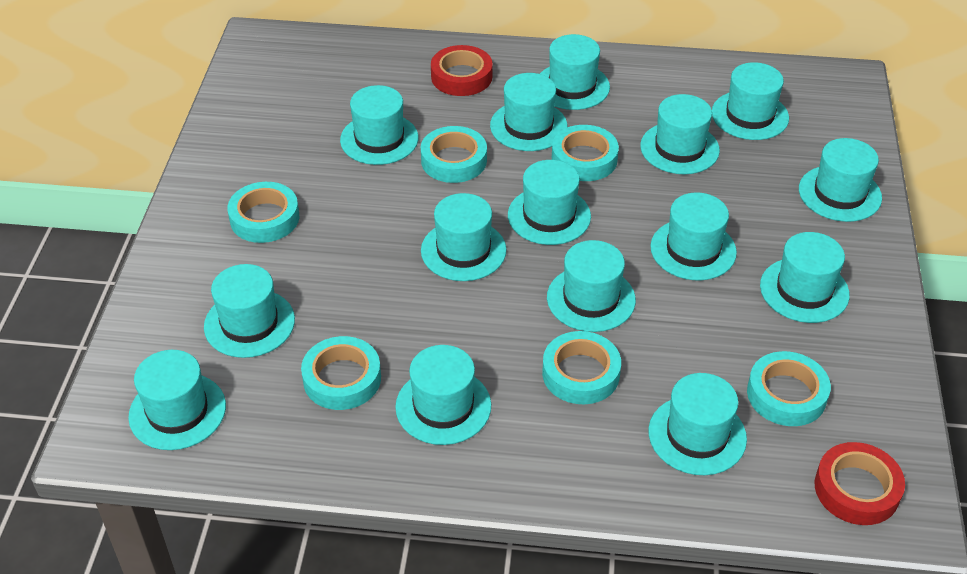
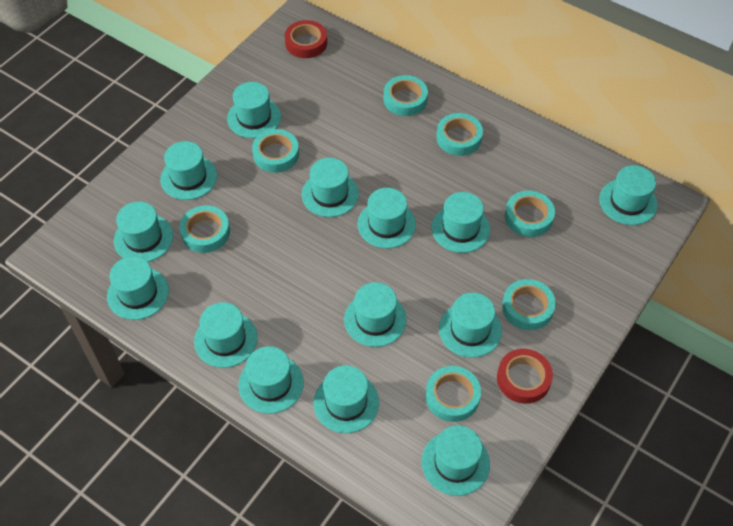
turquoise hat: [128,350,226,450] [204,264,295,358] [340,85,419,165] [395,345,491,445] [421,193,507,281] [490,73,567,151] [508,160,591,245] [540,34,610,110] [547,240,636,332] [640,94,720,174] [648,373,747,475] [650,193,737,280] [712,62,789,140] [760,232,850,323] [799,138,882,222] = 15 -> [107,256,169,320] [114,202,173,262] [160,141,217,200] [194,302,258,368] [227,82,281,138] [239,346,304,414] [302,158,359,217] [313,365,379,433] [344,282,407,347] [358,188,416,248] [422,425,490,496] [432,192,490,253] [439,293,502,358] [599,165,658,225] = 14
turquoise tape: [227,182,299,243] [301,336,381,410] [421,126,487,183] [542,331,621,404] [552,125,619,181] [747,351,831,426] = 6 -> [179,205,230,253] [252,129,299,173] [383,75,428,116] [425,366,481,422] [437,113,483,156] [502,279,556,330] [505,191,555,237] = 7

